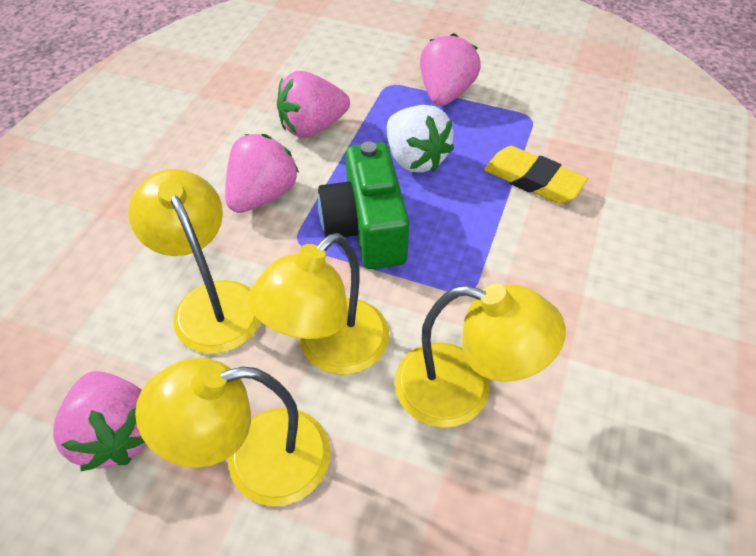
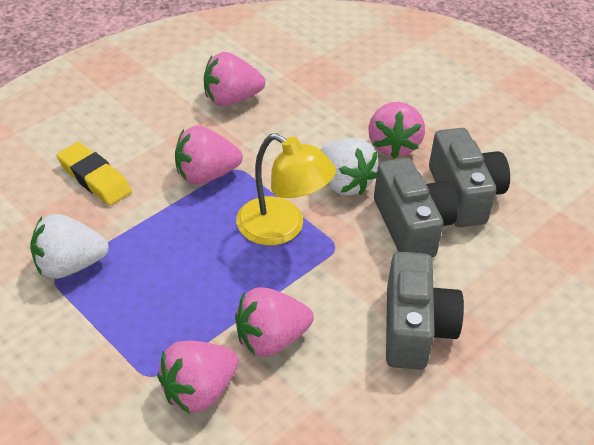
green camera: [318,141,409,269] = 1 -> none = 0
grey camera: none = 0 -> [374,158,458,258] [386,252,464,370] [429,128,510,227] = 3
pink strawberry: [53,371,146,471] [225,134,299,213] [277,71,350,138] [420,33,481,106] = 4 -> [157,341,239,413] [175,126,243,185] [204,52,266,107] [235,287,314,357] [368,102,425,158] = 5
white strawberry: [387,105,454,173] = 1 -> [30,214,109,279] [321,138,378,195] = 2
yellow lamp: [128,169,260,354] [135,358,330,506] [248,233,389,375] [394,284,566,428] = 4 -> [236,133,336,245] = 1

